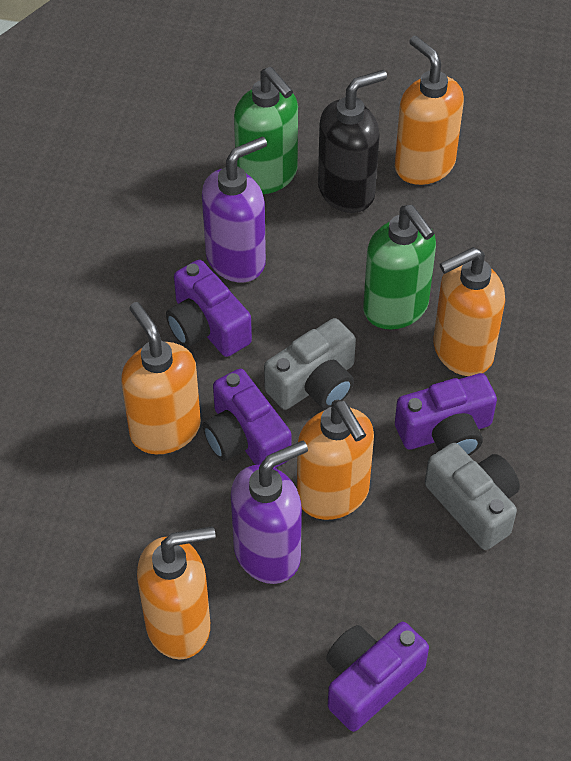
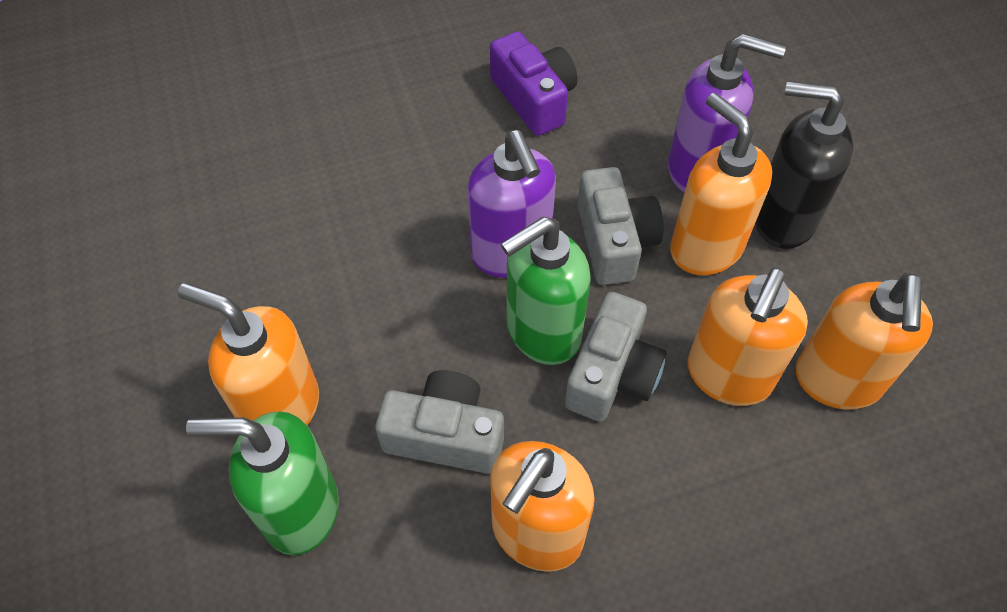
grey camera: [264,318,356,410] [425,443,520,550] = 2 -> [375,370,504,474] [565,292,666,422] [577,167,663,285] = 3
purple camera: [166,260,252,357] [203,369,292,468] [326,622,429,732] [395,373,497,456] = 4 -> [490,31,577,136] = 1

